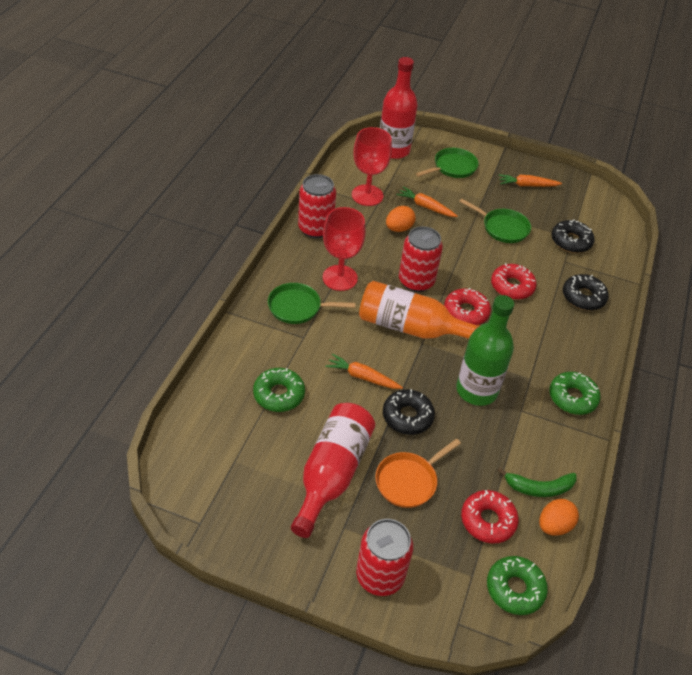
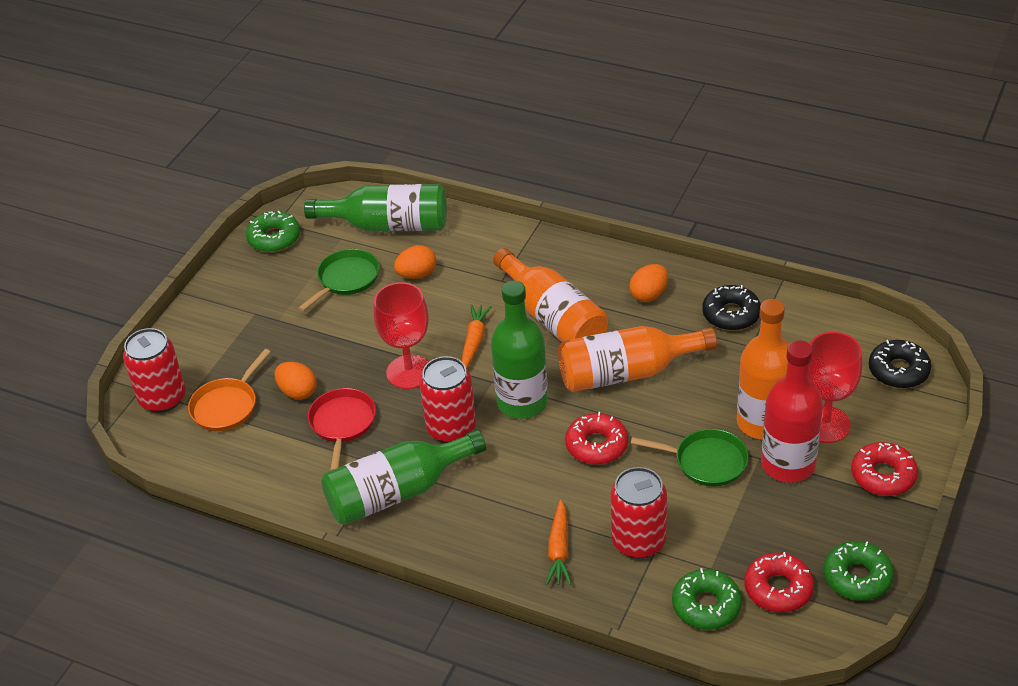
black donut: [383,389,435,435] [552,220,595,253] [563,274,609,310] = 3 -> [702,285,761,331] [869,340,931,388] = 2
green banana: [497,468,577,497] = 1 -> none = 0
green bottle: [456,295,514,406] = 1 -> [304,184,447,231] [321,430,486,525] [491,281,548,419] = 3
green pan: [268,283,355,324] [416,148,479,178] [459,198,531,243] = 3 -> [298,249,379,311] [631,429,749,487] = 2
orange bottle: [359,281,480,339] = 1 -> [493,248,608,342] [558,326,717,392] [737,299,789,439] = 3
orange carrot: [325,353,403,389] [396,186,458,217] [498,174,562,187] = 3 -> [462,304,492,369] [546,499,571,585] = 2
orange egg: [386,206,415,232] [539,499,579,536] = 2 -> [274,362,317,400] [394,245,436,279] [629,264,668,302] = 3
red bottle: [291,403,375,538] [380,57,417,159] = 2 -> [761,341,823,483] = 1
red pan: none = 0 -> [308,388,376,471] = 1

